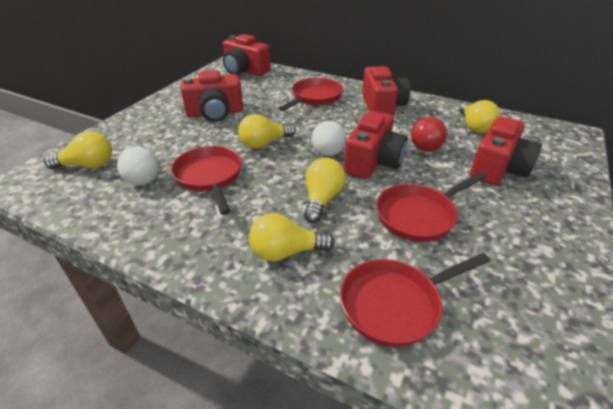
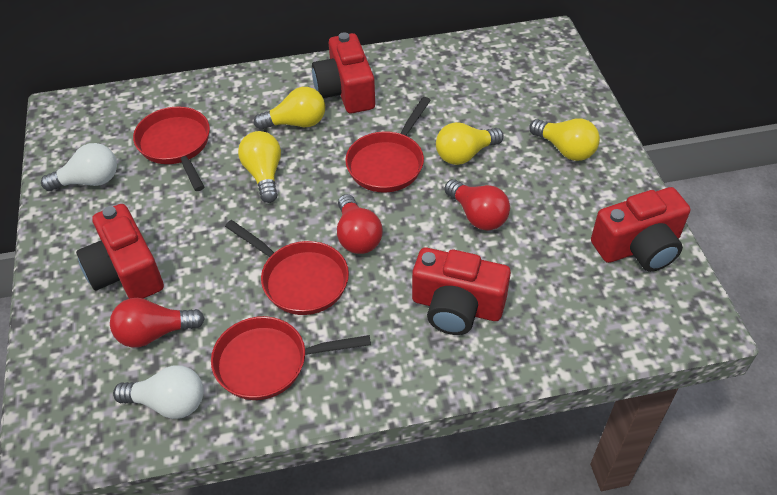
red camera: [181,70,243,122] [223,34,271,76] [344,111,408,179] [362,66,410,117] [470,116,542,186] = 5 -> [76,204,164,299] [312,32,375,113] [412,248,511,335] [591,187,690,272] = 4
red light bulb: [411,117,447,152] = 1 -> [110,298,205,348] [337,194,383,254] [444,179,510,230] = 3
yellow light bulb: [44,131,112,169] [238,114,296,149] [249,213,335,261] [304,158,346,223] [460,100,501,133] = 5 -> [238,131,281,203] [254,87,325,130] [436,122,504,165] [529,119,600,161] = 4

